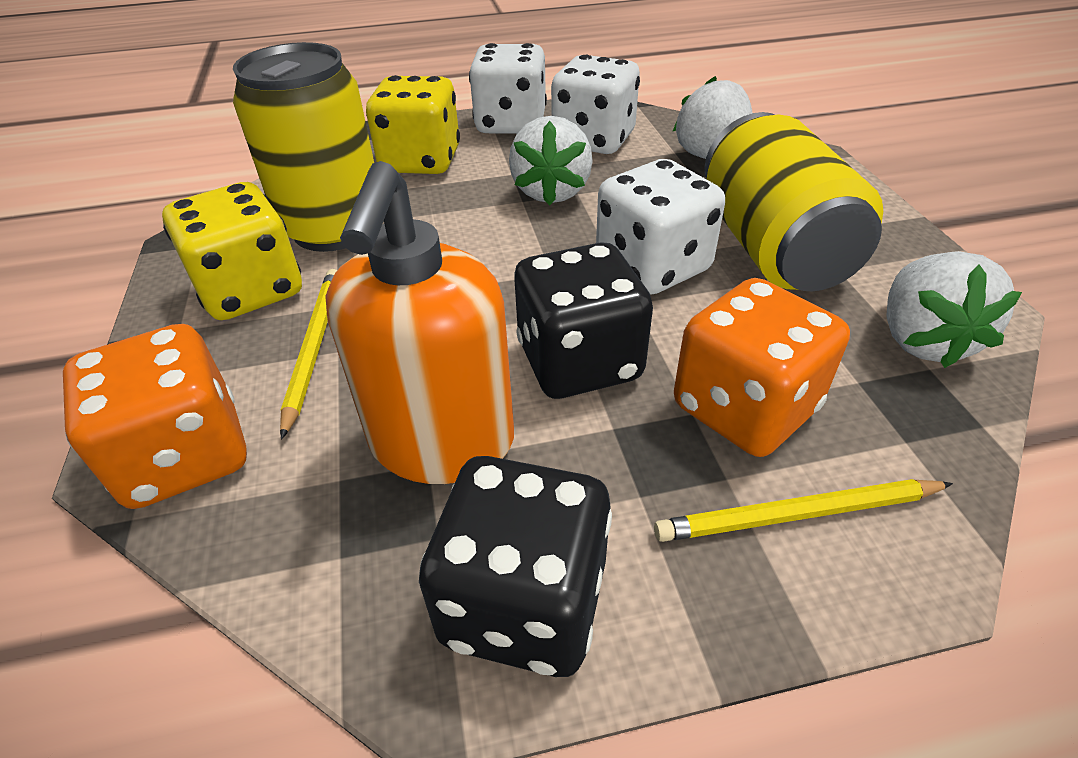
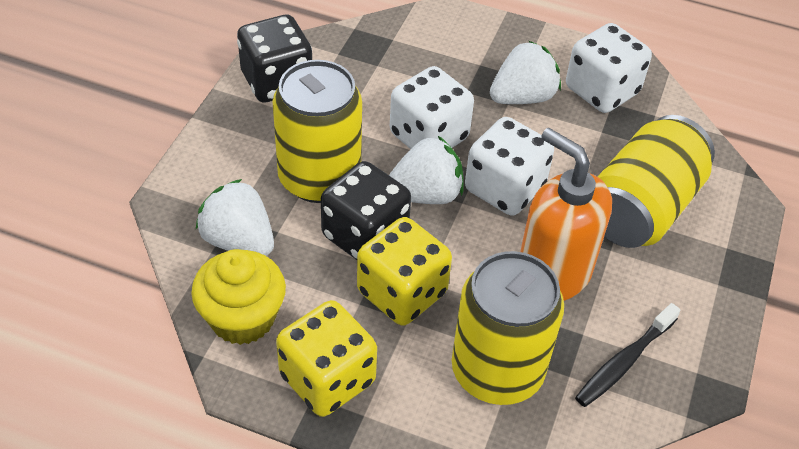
black toothbrush: none = 0 -> [575,303,681,407] = 1
orange dice: [63,324,247,509] [674,278,850,457] = 2 -> none = 0
yellow can: [233,42,374,252] [704,112,883,291] = 2 -> [272,60,362,203] [452,251,564,405] [598,115,715,248] = 3
yellow cupcake: none = 0 -> [191,249,286,345] = 1
yellow pencil: [280,269,337,440] [654,479,953,542] = 2 -> none = 0

